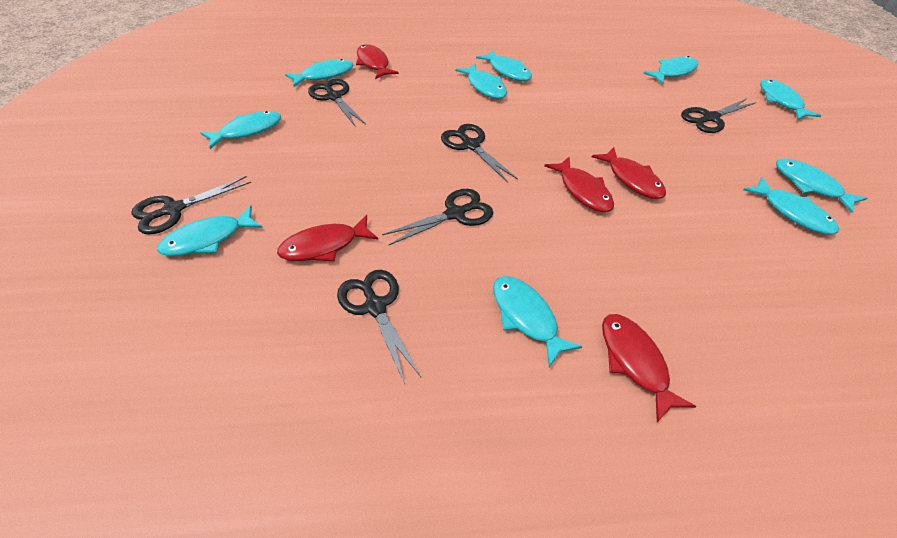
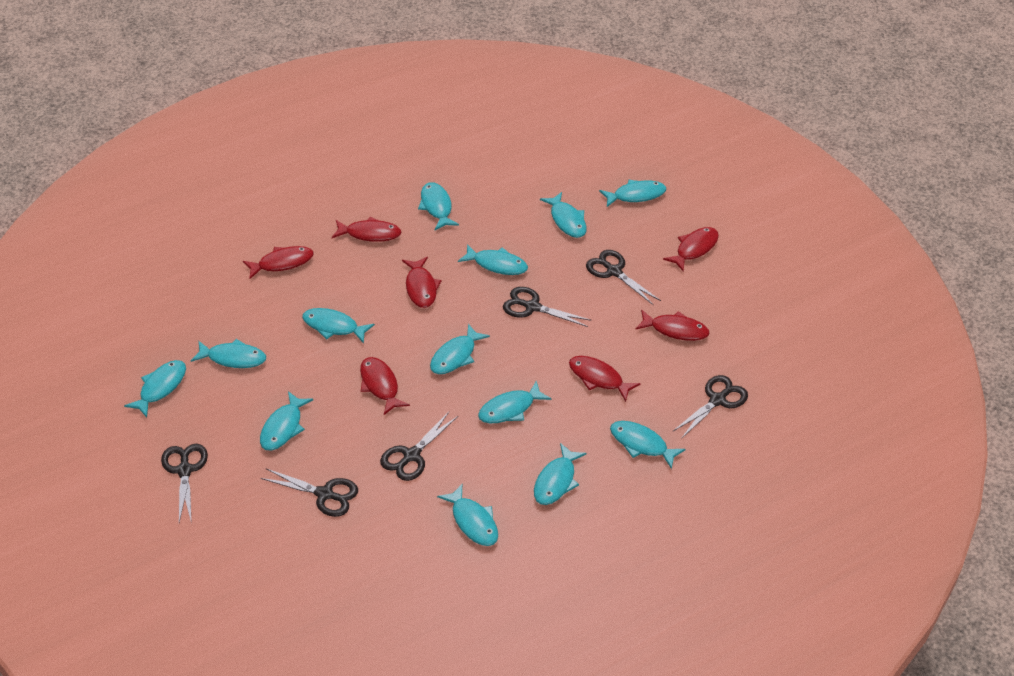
red fish: [277,215,378,262] [356,44,399,79] [544,157,614,212] [591,147,666,199] [602,314,696,422] = 5 -> [243,246,313,279] [332,217,401,242] [360,357,410,415] [402,257,441,308] [569,356,641,402] [635,310,709,341] [663,227,719,271] = 7
turquoise fish: [157,205,263,256] [200,111,281,149] [285,59,353,87] [455,63,507,99] [476,50,532,81] [493,276,582,367] [643,56,699,84] [743,177,839,235] [760,79,821,120] [776,158,867,213] = 10 -> [124,360,186,417] [191,339,266,368] [260,391,313,451] [302,308,375,344] [418,182,459,230] [430,324,490,374] [437,484,498,546] [458,244,528,275] [478,380,551,423] [534,443,587,505] [540,192,587,238] [599,180,666,207] [610,421,686,469] = 13

